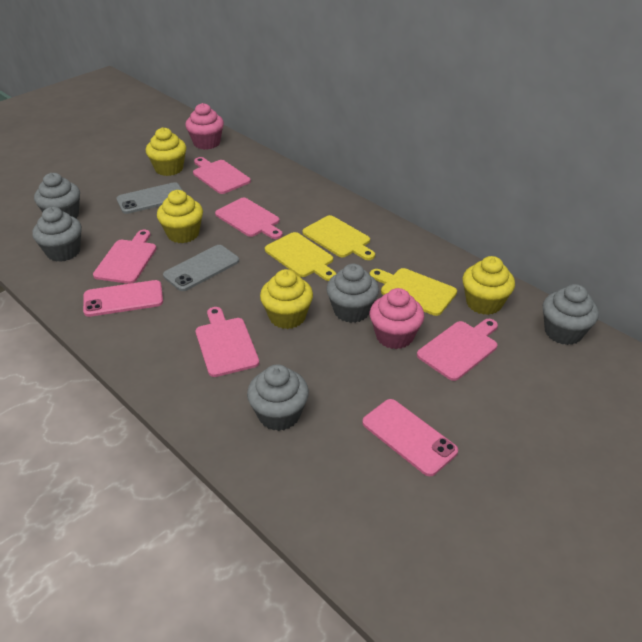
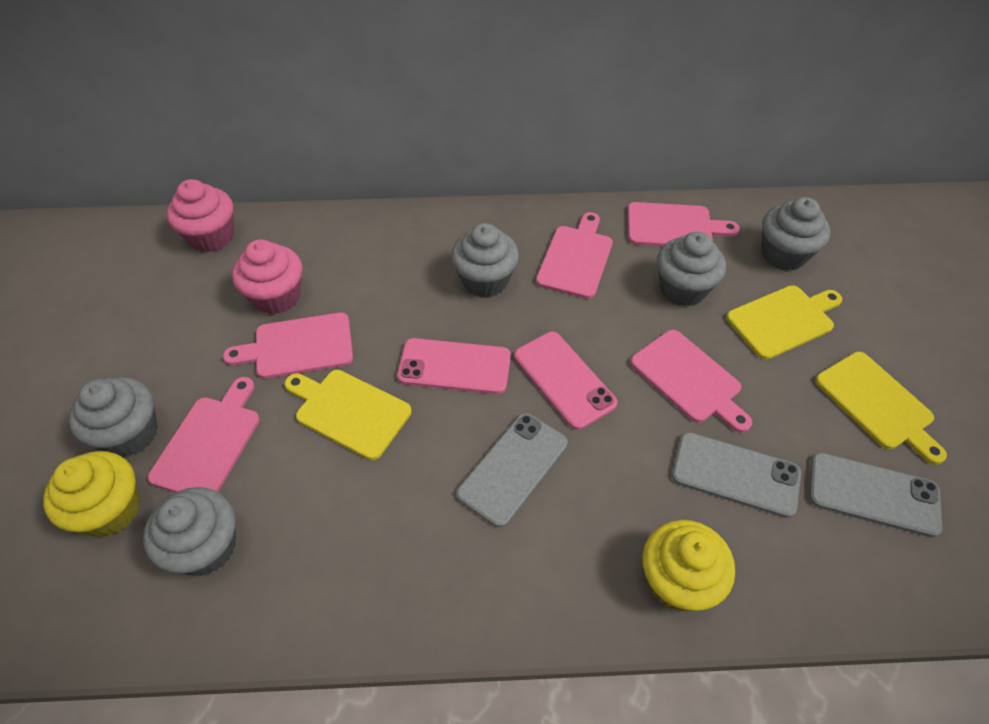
grey phone: [117,182,183,214] [163,245,239,291] = 2 -> [456,413,568,527] [672,432,801,518] [809,452,943,537] = 3
yellow cupcake: [146,127,186,176] [157,190,203,243] [260,269,313,329] [462,256,515,315] = 4 -> [43,451,140,537] [642,520,735,611] = 2

